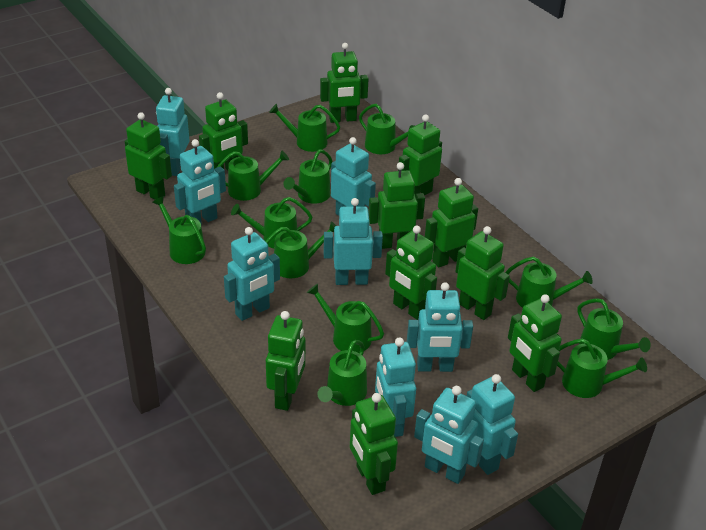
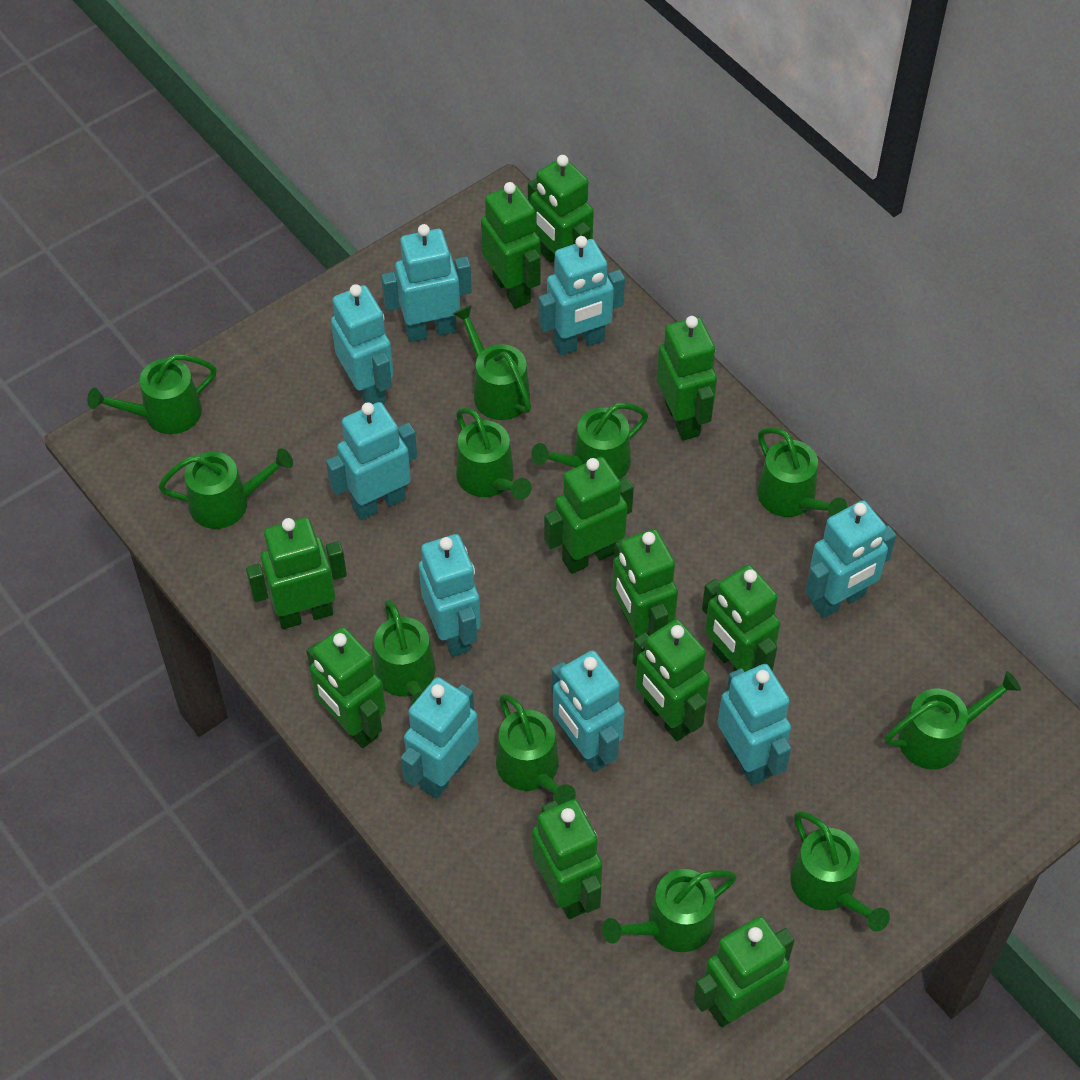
green watering can: [152,196,206,264] [216,150,289,201] [231,197,312,249] [265,222,336,278] [269,104,340,152] [283,149,332,204] [307,284,384,353] [317,340,367,406] [359,104,414,154] [505,257,593,308] [557,339,647,398] [577,298,651,360] = 12 -> [87,354,216,434] [158,448,293,529] [374,599,436,705] [453,305,531,420] [456,407,532,500] [496,694,576,805] [531,403,648,480] [602,869,737,952] [757,427,848,517] [791,811,890,931] [885,671,1021,769] = 11

